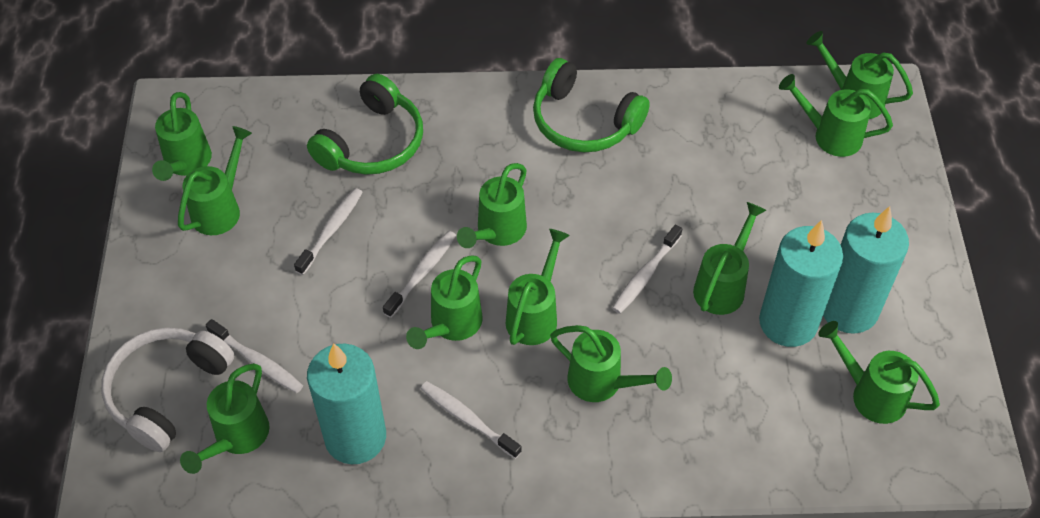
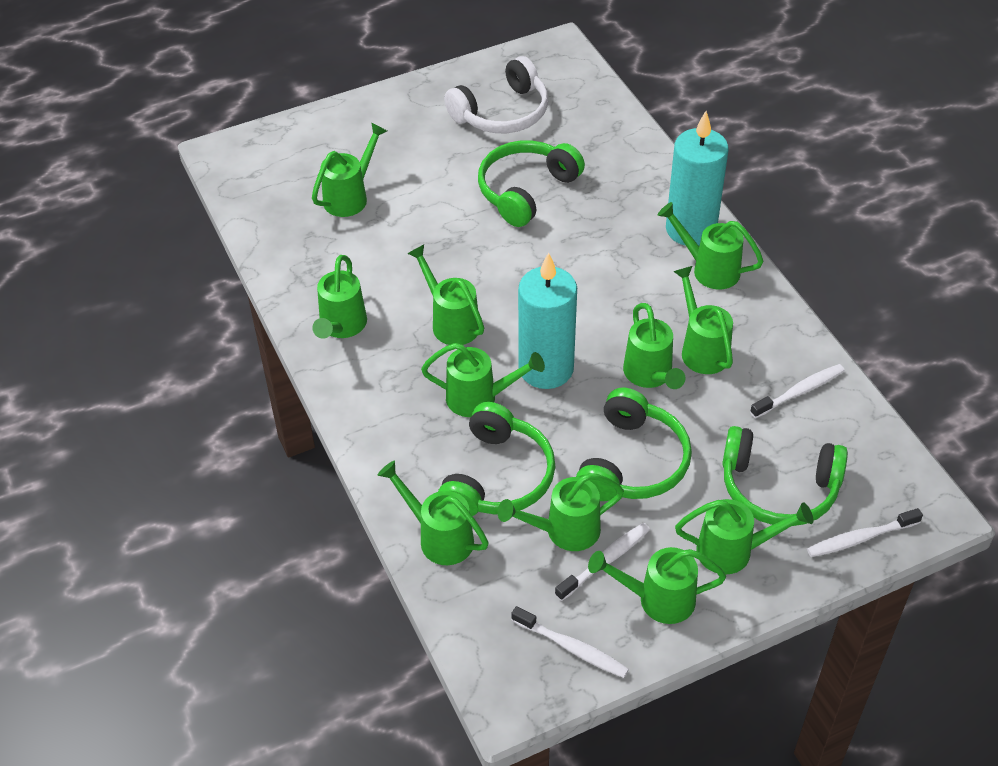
green headphones: [307,74,423,175] [533,58,650,152] = 2 -> [438,402,556,516] [478,140,585,227] [576,388,692,501] [722,426,848,526] = 4
turquoise candle: [307,343,386,464] [759,220,843,347] [823,206,909,334] = 3 -> [518,252,577,389] [666,111,729,246] = 2
white toothbrush: [206,319,303,393] [294,188,363,275] [383,231,456,318] [421,381,522,459] [612,225,682,314] = 5 -> [511,606,629,678] [555,523,650,601] [750,364,845,418] [807,508,923,557] = 4

